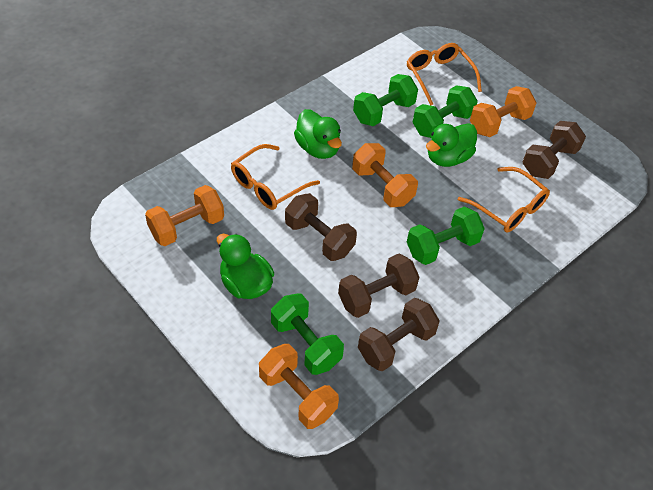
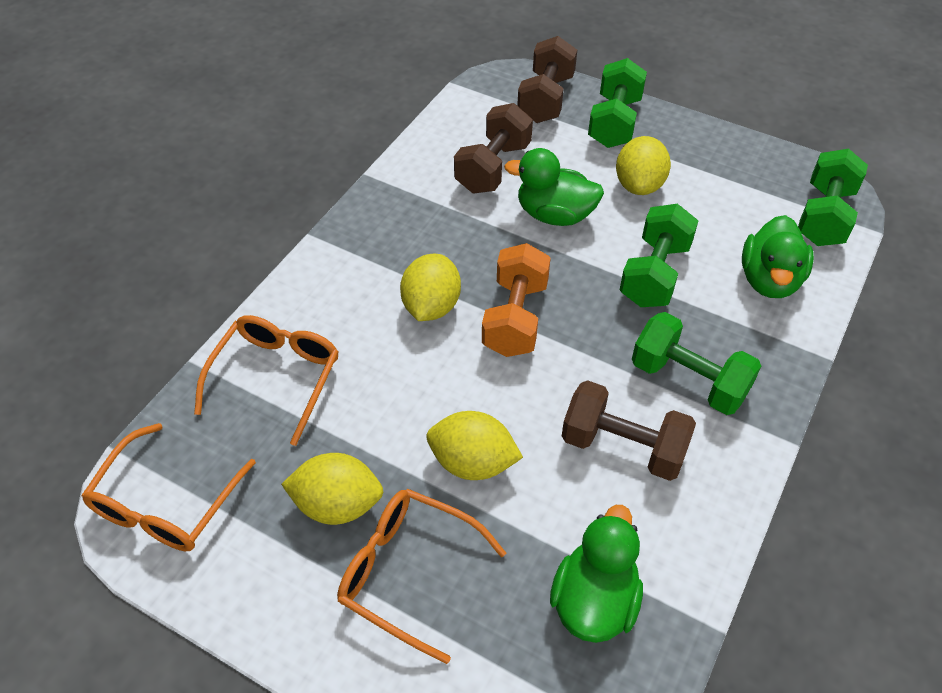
brown dumbbell: [285,193,357,261] [338,254,419,318] [358,298,440,371] [523,121,586,179] = 4 -> [454,103,533,193] [517,36,577,123] [562,380,696,481] = 3
orange dumbbell: [145,185,224,246] [259,344,339,429] [352,143,418,207] [470,86,537,137] = 4 -> [482,243,551,357] = 1
yellow lemon: none = 0 -> [281,453,383,525] [400,254,461,321] [426,411,523,480] [616,136,671,195] = 4

